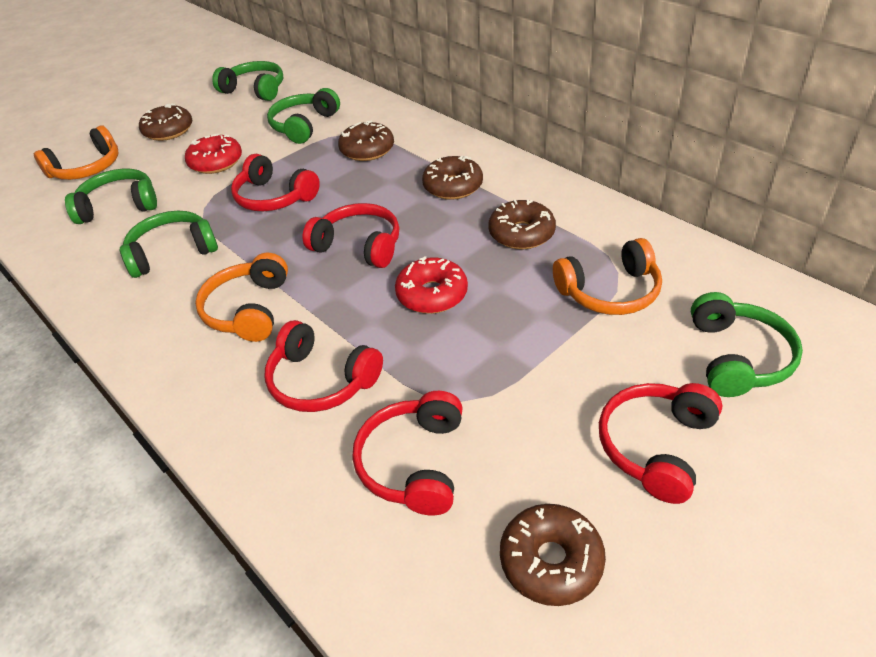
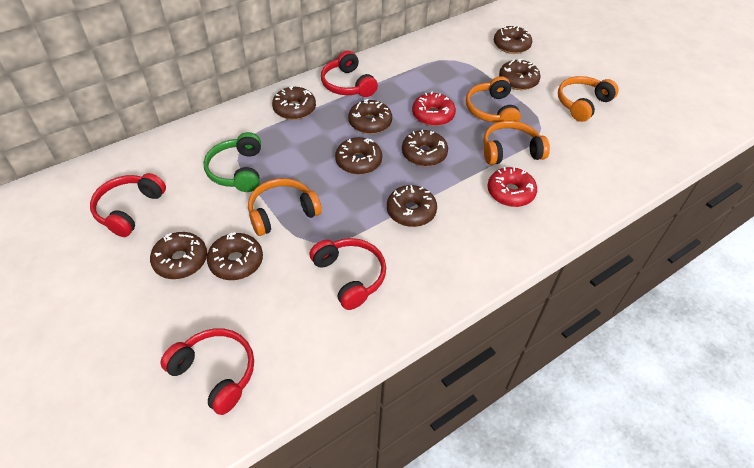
brown donut: [139,103,193,141] [338,120,394,161] [422,156,483,200] [488,200,556,249] [500,504,606,606] = 5 -> [150,232,207,279] [207,232,263,280] [272,86,316,120] [335,137,382,175] [348,99,392,134] [387,185,437,227] [402,130,448,166] [494,26,532,54] [499,59,541,90] = 9
green headphones: [65,169,157,224] [120,211,218,278] [212,61,283,101] [267,88,340,144] [691,292,803,397] = 5 -> [204,132,261,192] = 1
orange headphones: [34,126,118,180] [195,253,288,342] [553,238,662,315] = 3 -> [248,178,322,236] [466,76,521,122] [483,121,550,165] [558,76,619,122] = 4
red headphones: [231,154,320,211] [265,320,383,412] [303,203,399,268] [352,391,463,515] [599,383,723,504] = 5 -> [90,173,166,237] [160,328,254,415] [309,238,386,310] [321,51,378,97] = 4

